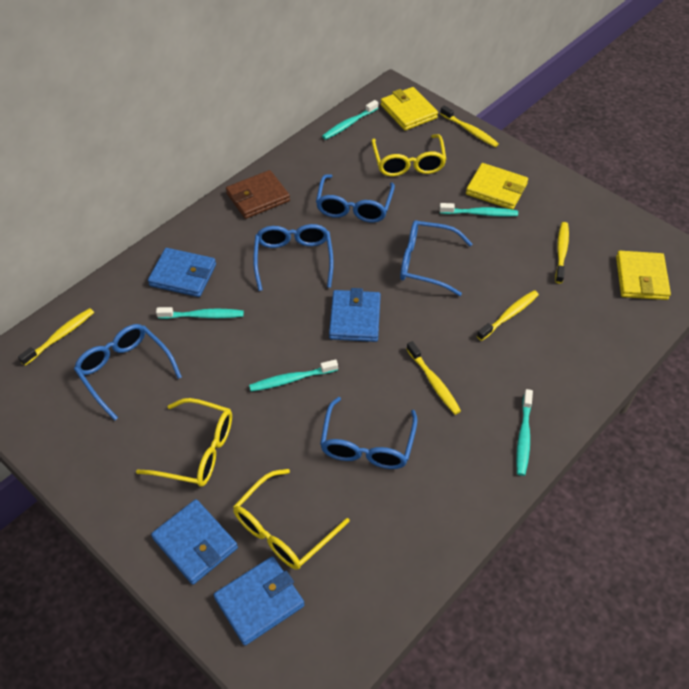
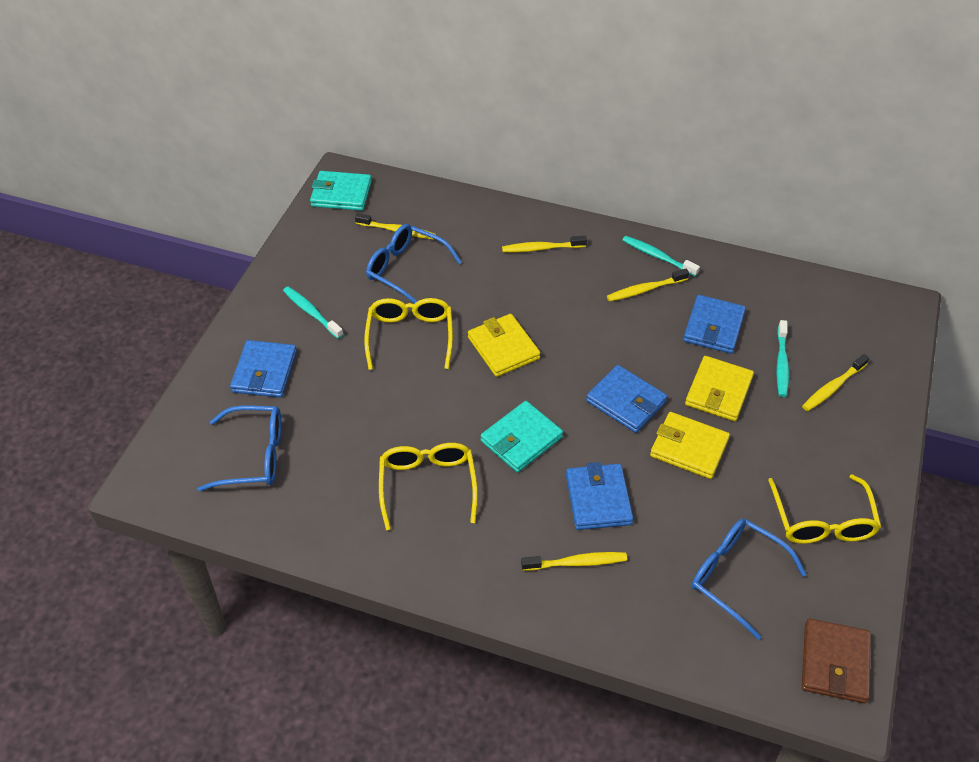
blue glasses: [74,324,182,421] [253,224,334,291] [316,174,395,223] [320,397,418,469] [400,220,472,296] = 5 -> [198,405,281,491] [366,224,462,304] [691,518,807,640] = 3
turquoise toothbrush: [156,307,244,319] [249,359,338,392] [322,100,378,140] [439,203,518,217] [516,389,533,476] = 5 -> [283,287,344,339] [622,236,700,277] [776,320,789,397] = 3
turquoise wallet: none = 0 -> [310,171,372,211] [480,401,563,473] = 2

